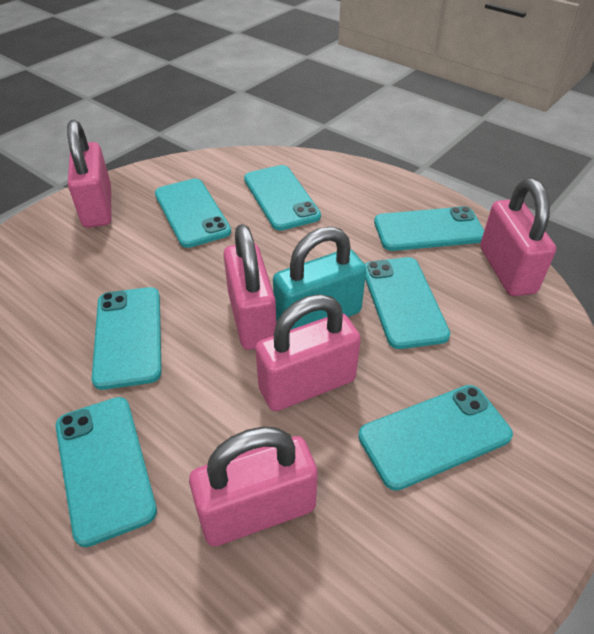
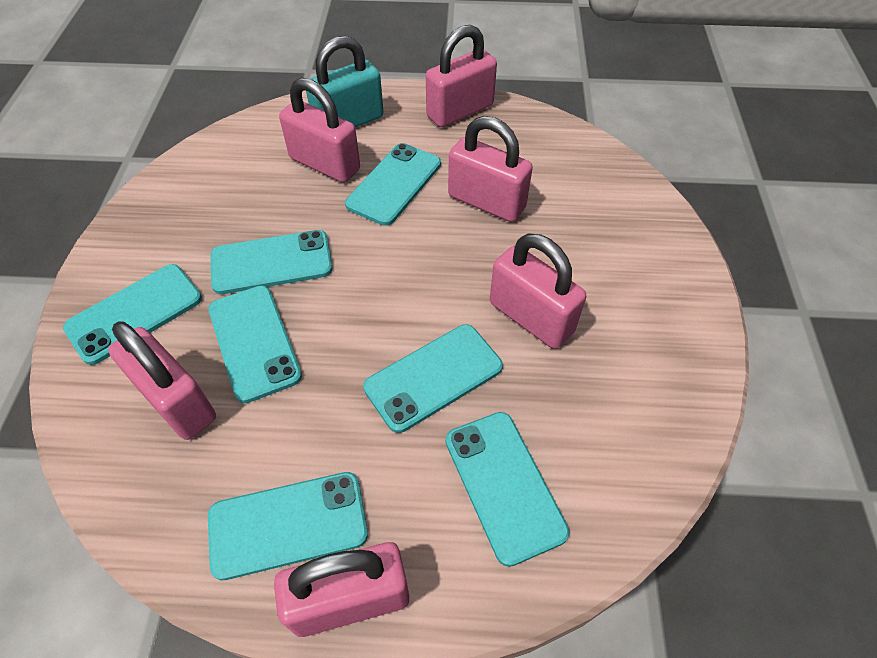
pink padlock: [67,120,111,228] [189,427,318,547] [223,224,276,350] [255,294,361,411] [480,179,556,296] = 5 -> [108,322,216,440] [274,542,409,637] [279,78,360,183] [426,25,497,127] [448,116,533,222] [490,234,586,349] = 6

